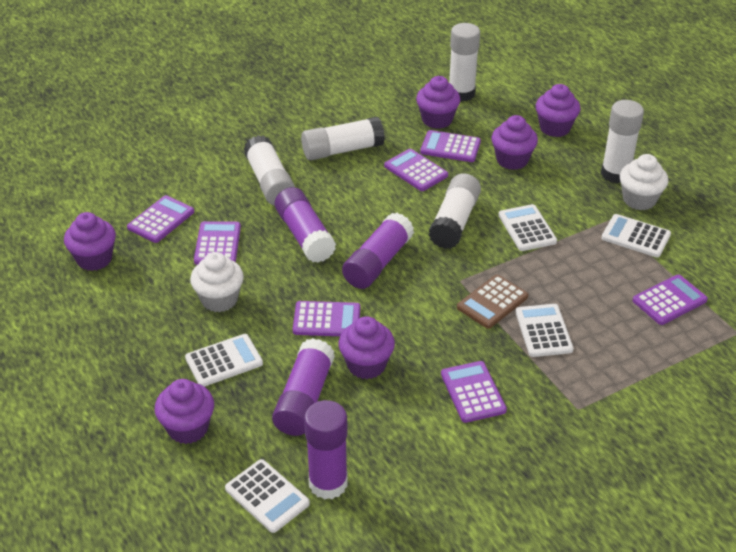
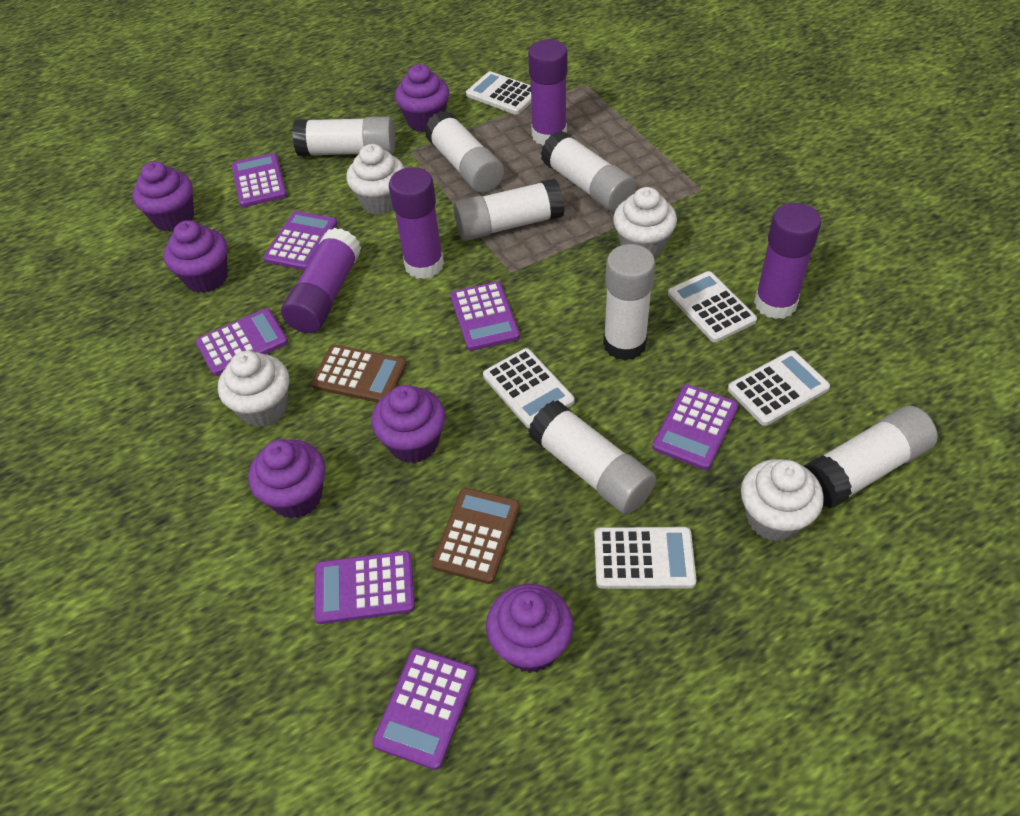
brown calculator: [457,275,529,329] = 1 -> [311,345,407,403] [432,488,520,584] = 2
white cupcake: [190,252,244,312] [620,154,669,210] = 2 -> [218,351,289,427] [346,144,404,215] [613,187,677,258] [741,459,824,542] = 4
white glue stick: [244,135,295,206] [301,117,385,160] [428,173,481,249] [449,23,480,102] [601,100,644,183] = 5 -> [292,116,395,156] [425,111,504,193] [453,178,565,241] [528,400,656,514] [541,130,636,212] [603,244,655,361] [804,406,938,508] = 7

